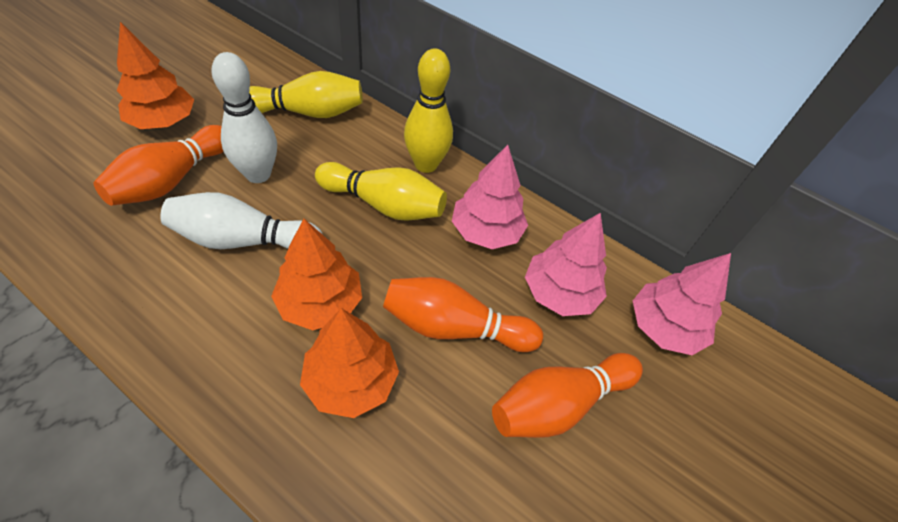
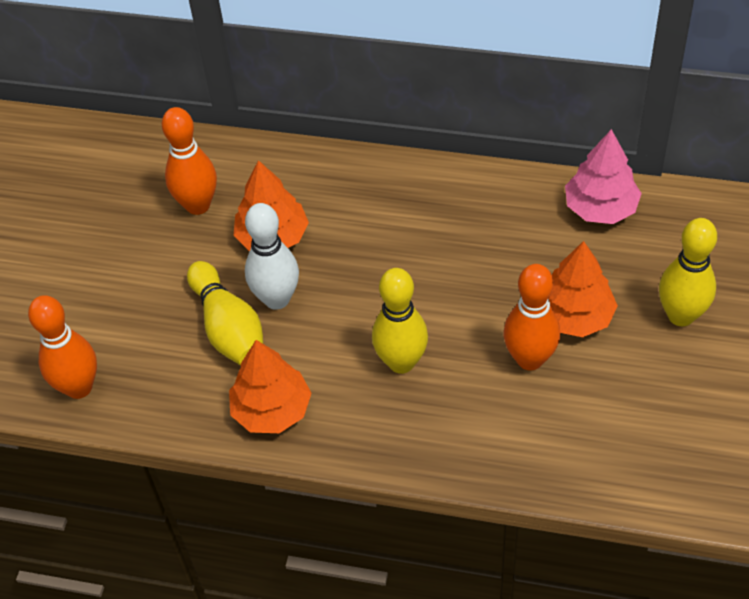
pink tree: [452,145,528,249] [525,213,607,316] [633,253,731,355] = 3 -> [565,129,642,224] = 1
white bowling pin: [160,192,323,249] [211,52,277,183] = 2 -> [245,203,299,310] = 1

